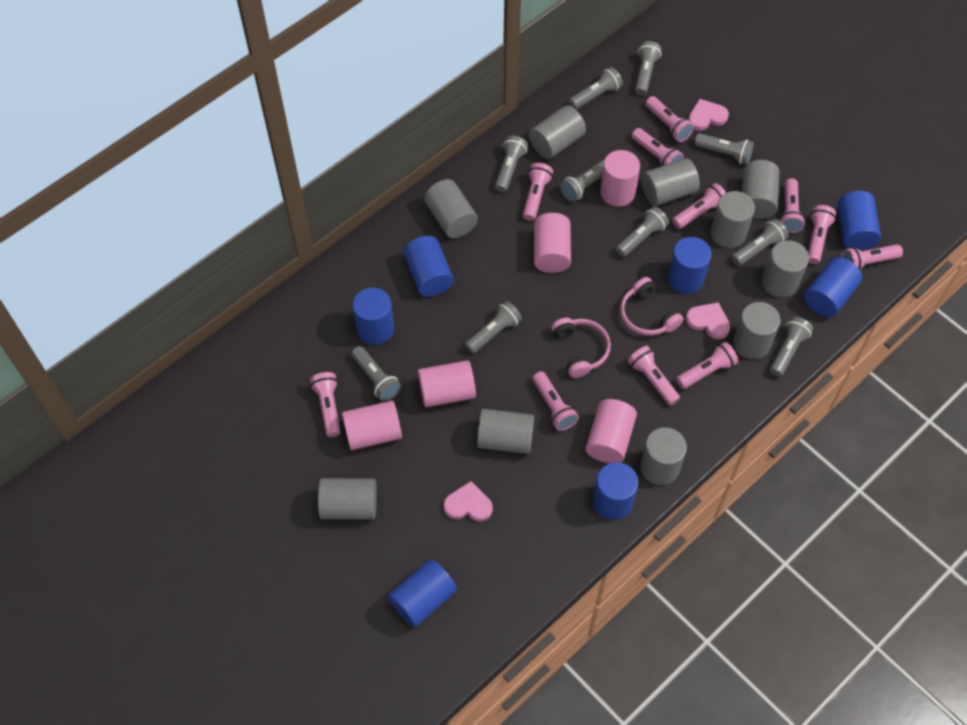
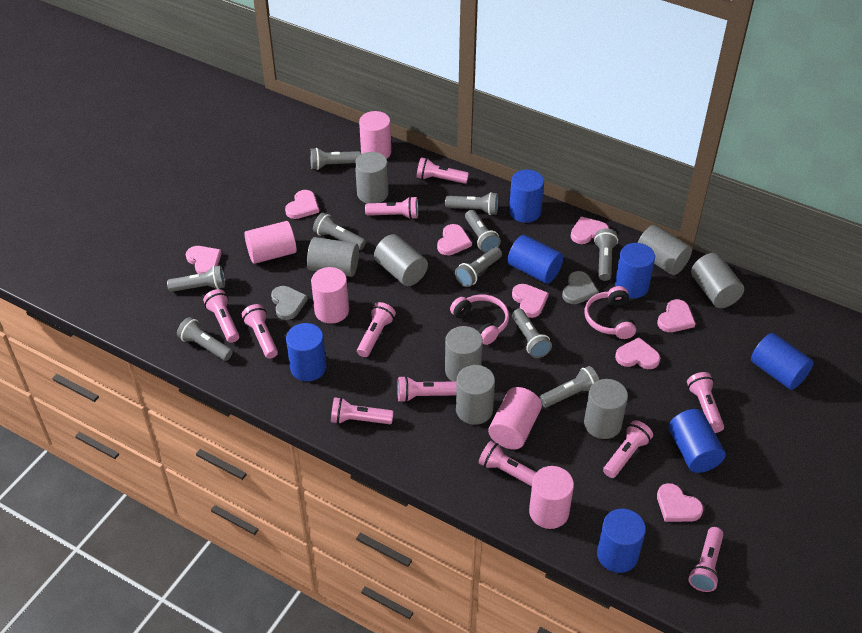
grey cylinder: [318,478,377,520] [424,179,478,238] [477,409,534,454] [529,105,586,159] [640,427,687,485] [641,158,700,206] [711,191,755,248] [733,302,780,359] [742,160,779,219] [762,240,809,298] = 10 -> [307,237,359,277] [355,152,388,203] [374,234,428,286] [445,326,483,382] [456,365,495,425] [584,379,628,439] [638,225,692,275] [691,253,744,308] = 8
grey heart: none = 0 -> [271,286,308,320] [562,271,599,304] = 2
pink heart: [443,481,493,522] [685,302,730,339] [688,99,729,131] = 3 -> [186,246,222,274] [285,190,319,219] [437,224,472,255] [512,284,549,318] [571,217,609,244] [615,337,660,369] [657,299,696,332] [657,483,703,522] = 8

